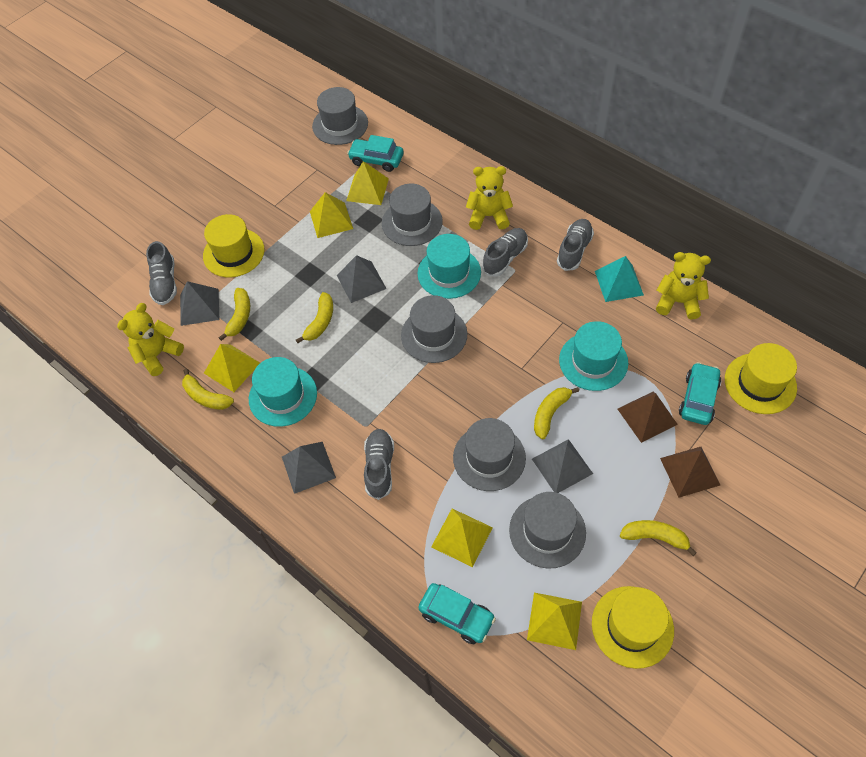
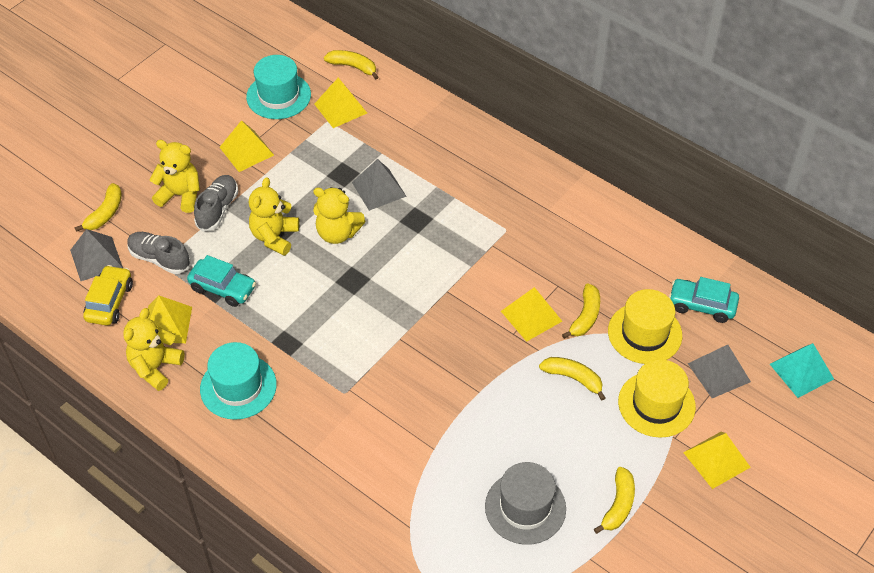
brown pyramid: [618,392,678,443] [660,447,720,498] = 2 -> none = 0
grey hat: [312,87,368,145] [382,184,443,246] [401,295,467,363] [453,418,526,491] [509,492,586,569] = 5 -> [485,462,566,545] = 1
grey pyramid: [180,281,220,326] [282,442,336,494] [337,255,387,303] [532,439,593,493] = 4 -> [70,229,123,281] [352,159,407,211] [688,345,751,398] = 3
grey shoe: [146,241,177,305] [364,429,394,500] [482,228,528,277] [557,219,594,271] = 4 -> [127,232,190,274] [194,175,238,232] = 2
turquoise car: [347,135,404,172] [418,583,496,644] [679,362,721,425] = 3 -> [187,255,256,307] [669,277,739,323] = 2
turquoise hat: [249,357,317,427] [418,234,481,299] [559,321,628,391] = 3 -> [200,342,277,420] [246,55,311,119] = 2
yellow car: none = 0 -> [83,265,133,326] = 1
yellow hat: [203,214,265,277] [592,586,674,669] [725,343,797,414] = 3 -> [608,289,682,364] [618,359,696,438] = 2
yellow teddy bear: [117,303,184,376] [466,166,513,230] [656,252,711,319] = 3 -> [123,308,185,391] [150,140,200,213] [249,177,299,256] [313,187,366,244] = 4

